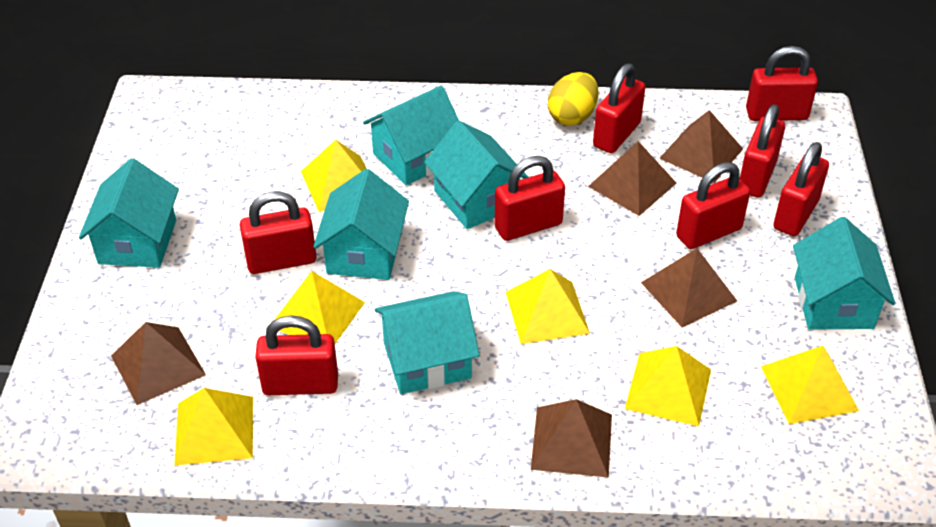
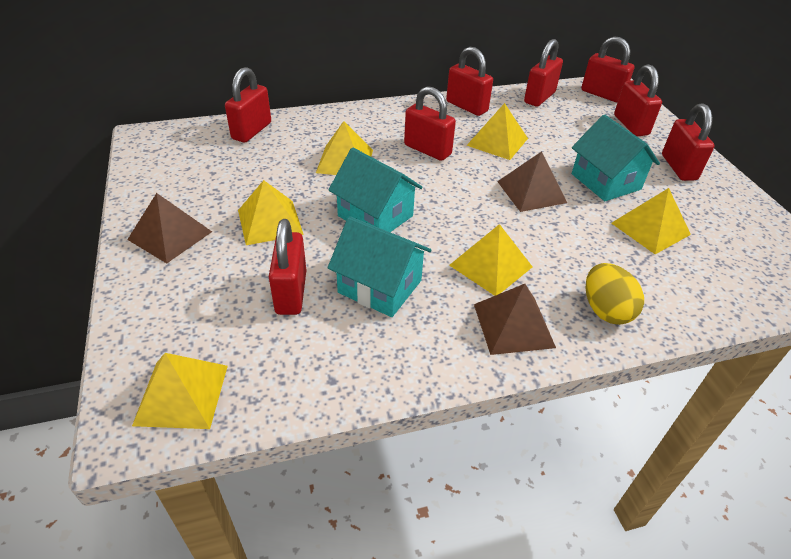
brown pyramid: [111,322,206,405] [531,399,612,478] [588,141,676,216] [641,248,737,327] [659,110,743,183] = 5 -> [127,193,212,263] [474,284,556,355] [497,151,567,212] = 3
turquoise house: [79,158,179,268] [313,169,409,280] [363,86,459,185] [375,291,479,394] [424,120,528,229] [793,217,895,329] = 6 -> [328,148,423,232] [328,216,431,317] [572,114,660,201] = 3

